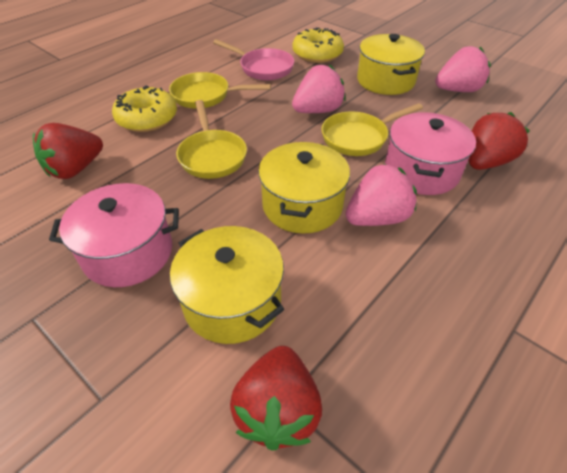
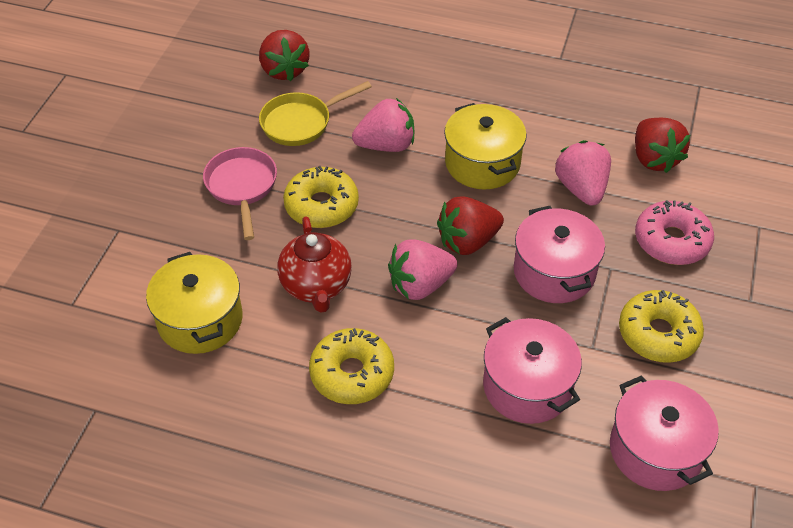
pink donut: none = 0 -> [635,200,714,265] = 1
pink pot: [49,183,179,287] [385,112,476,195] = 2 -> [483,317,582,424] [514,206,605,303] [610,375,719,491] = 3
red teapot: none = 0 -> [277,217,352,313] = 1
yellow donut: [112,85,177,132] [293,28,344,63] = 2 -> [283,166,359,228] [309,328,394,404] [619,290,704,363] = 3
yellow pan: [169,72,271,109] [176,100,247,179] [321,103,423,156] = 3 -> [259,81,372,146] = 1
yellow pot: [170,226,284,344] [258,142,350,234] [357,34,425,95] = 3 -> [146,252,243,354] [444,103,527,190] = 2

